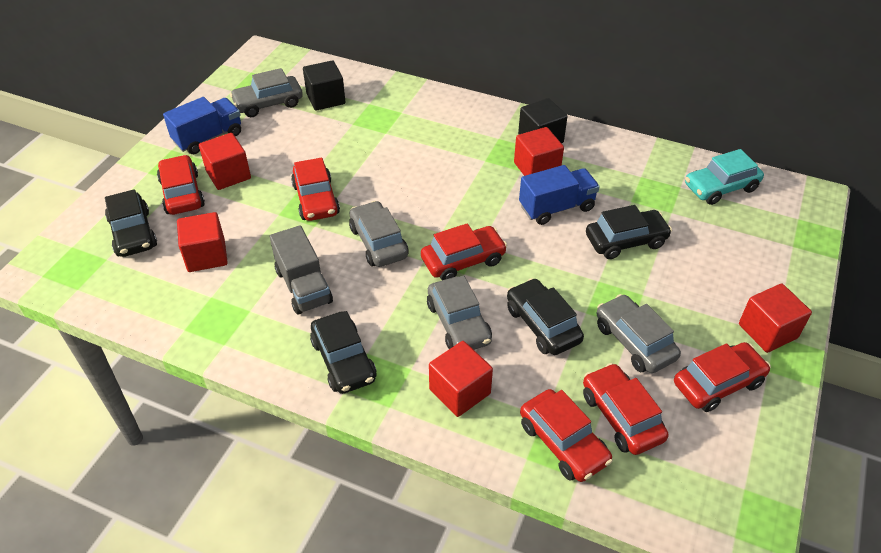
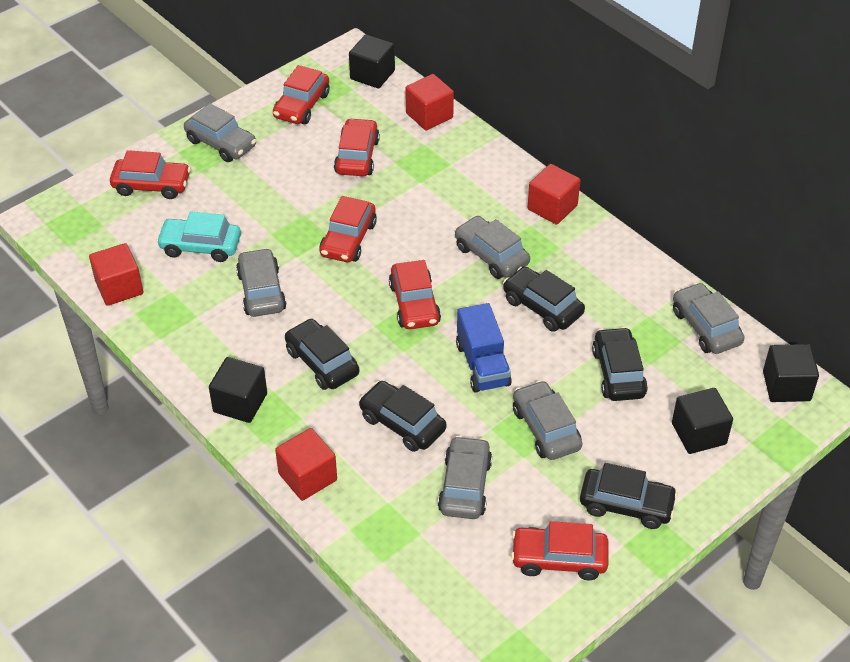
black car: [105,189,157,257] [310,311,377,394] [507,278,584,355] [586,205,672,259] = 4 -> [285,318,359,390] [359,381,446,452] [503,267,585,332] [580,463,678,529] [592,327,648,401] = 5
black cube: [303,60,345,111] [518,98,568,143] = 2 -> [209,357,267,423] [349,34,395,89] [672,388,733,454] [763,344,819,402] = 4
blue truck: [163,97,241,154] [519,165,600,225] = 2 -> [456,303,512,393] = 1
grey car: [230,68,303,117] [349,201,408,267] [427,275,492,350] [597,294,681,373] = 4 -> [184,103,256,162] [236,248,287,317] [438,436,492,519] [455,216,530,279] [513,380,582,460] [673,282,745,354] = 6
grey truck: [270,225,333,315] = 1 -> none = 0
red cube: [177,212,228,272] [199,133,251,190] [429,341,493,417] [514,127,564,176] [739,284,812,353] = 5 -> [89,243,143,306] [275,428,337,501] [406,74,454,131] [527,164,580,225] = 4

